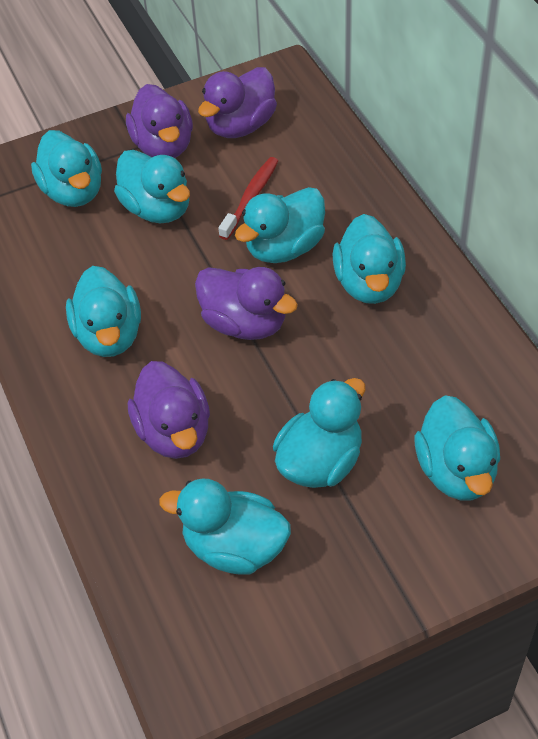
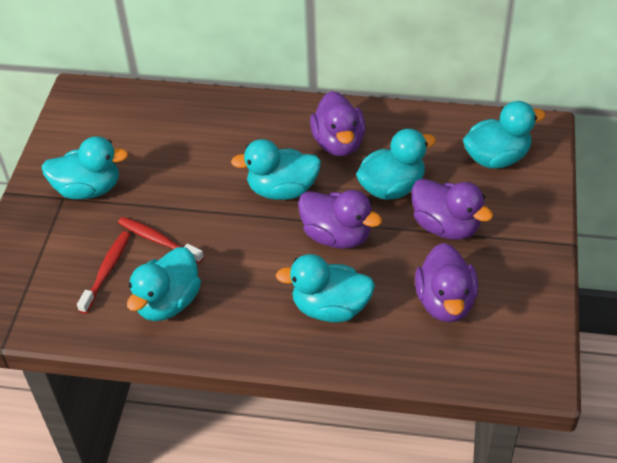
red toothbrush: [218,157,278,240] = 1 -> [77,231,130,314] [118,217,204,263] = 2
turquoise duck: [31,130,102,207] [66,266,141,357] [114,150,190,223] [159,478,291,575] [235,187,325,263] [273,378,366,488] [332,214,406,304] [414,395,500,501] = 8 -> [42,136,129,199] [127,247,201,321] [231,139,321,200] [276,254,375,323] [356,129,436,200] [463,101,546,168] = 6

